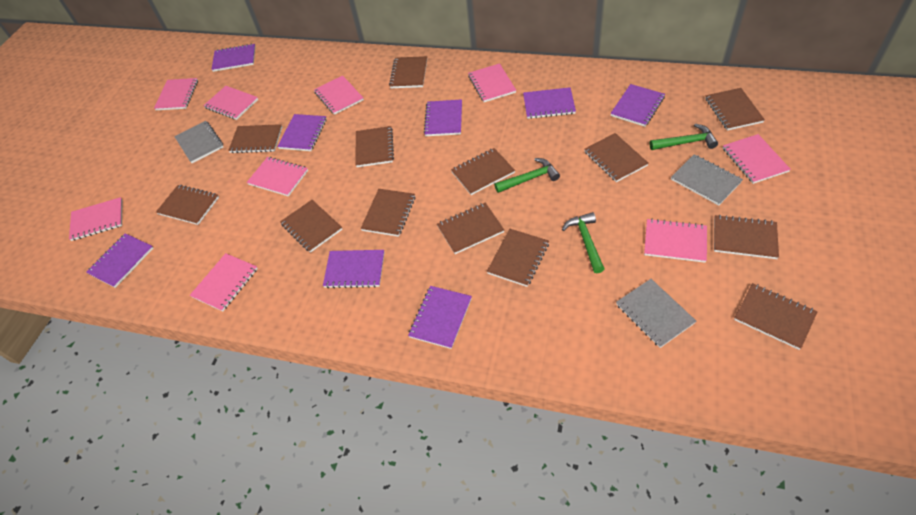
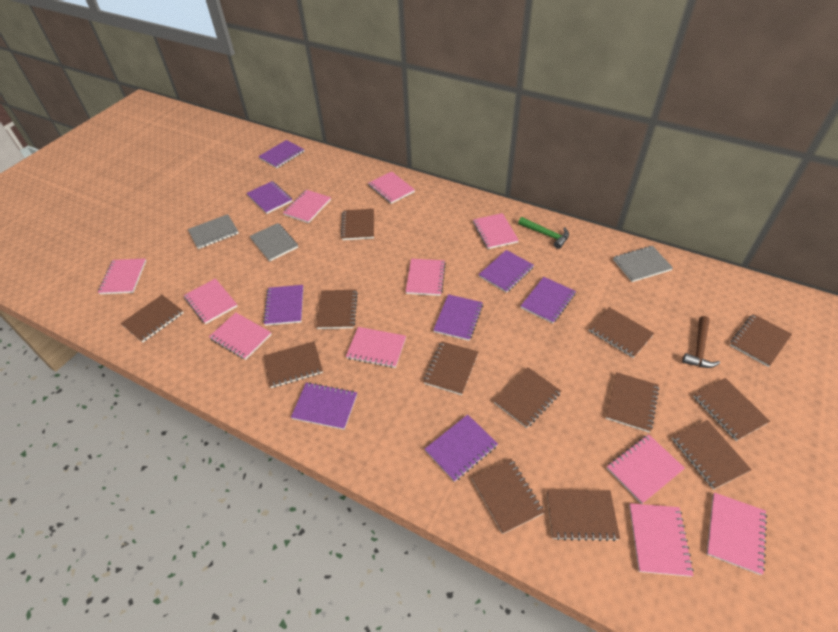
brown hammer: none = 0 -> [682,316,720,368] = 1
green hammer: [494,158,560,193] [562,212,605,273] [650,124,718,150] = 3 -> [518,217,569,249] = 1
pink notebook: [69,197,122,241] [154,78,198,110] [190,253,258,312] [203,86,258,120] [247,157,308,196] [314,76,364,115] [468,63,516,102] [644,219,707,263] [723,134,791,184] = 9 -> [98,258,146,294] [184,278,238,324] [209,312,272,360] [283,190,331,223] [346,327,406,368] [368,172,415,204] [406,259,446,296] [473,213,519,249] [607,434,685,504] [629,503,694,577] [707,492,767,575] = 11

